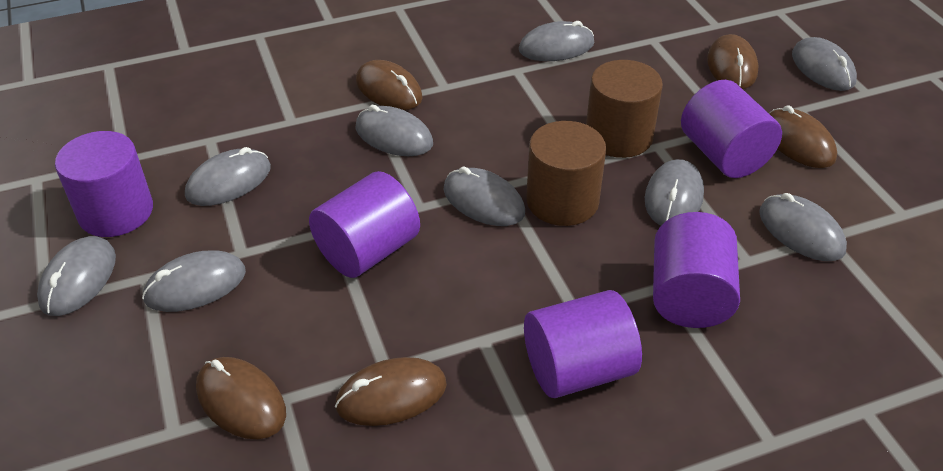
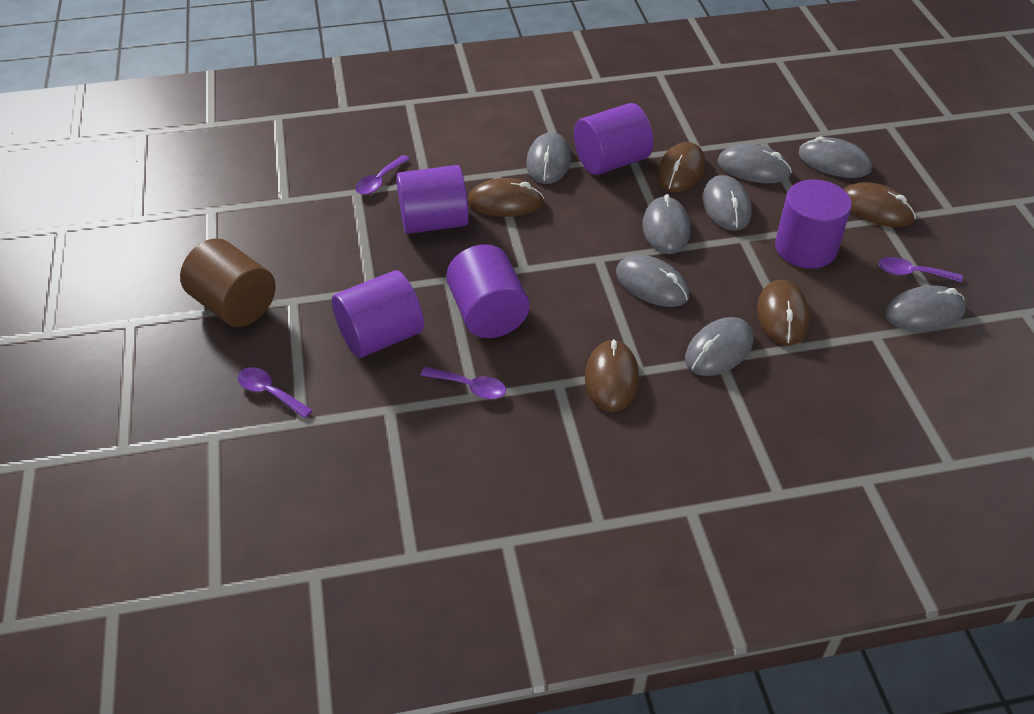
brown cylinder: [526,121,606,226] [586,60,663,158] = 2 -> [180,238,275,327] = 1
grey mouse: [37,236,116,316] [142,251,246,312] [185,147,271,206] [355,105,433,156] [443,166,525,226] [519,21,594,61] [645,159,704,225] [759,193,847,261] [792,37,857,91] = 9 -> [526,132,571,184] [616,255,689,307] [642,194,690,254] [685,317,753,376] [703,175,752,231] [718,144,792,183] [799,136,872,178] [885,285,966,332] = 8
purple spoon: none = 0 -> [238,367,313,418] [355,155,410,195] [420,367,506,399] [879,257,963,282] = 4

